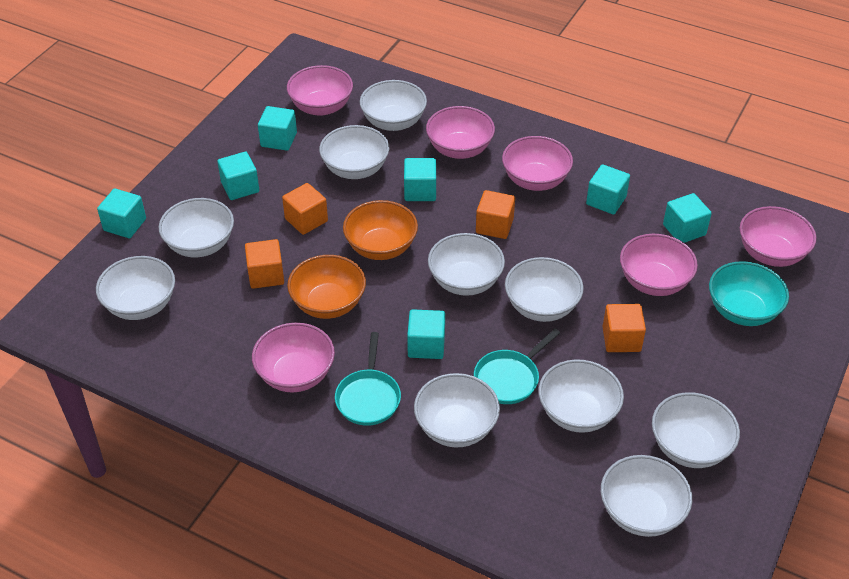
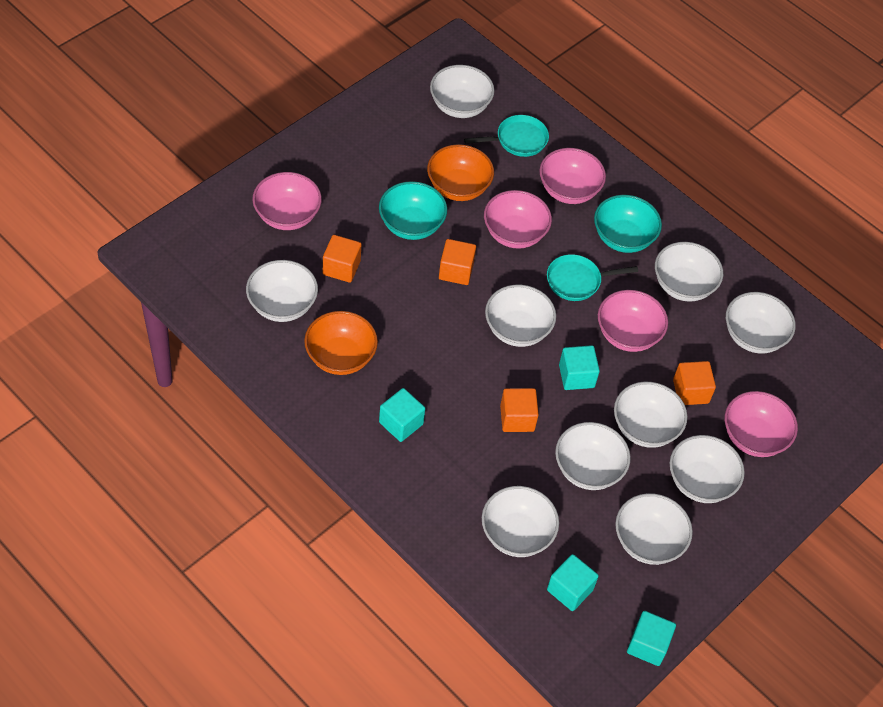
pink bowl: [252,323,335,392] [287,65,353,116] [426,106,495,159] [502,136,573,191] [620,234,698,296] [740,206,817,267] = 6 -> [252,172,322,230] [484,190,552,249] [540,148,606,204] [598,290,668,352] [725,391,798,457] = 5
turquoise bowl: [709,261,789,326] = 1 -> [379,181,447,240] [594,195,662,253] = 2
turquoise cube: [97,188,146,238] [217,152,259,200] [258,106,297,151] [404,158,436,201] [407,309,445,359] [586,164,630,215] [663,193,712,243] = 7 -> [379,388,425,442] [547,554,599,611] [559,345,600,390] [627,611,676,666] = 4

